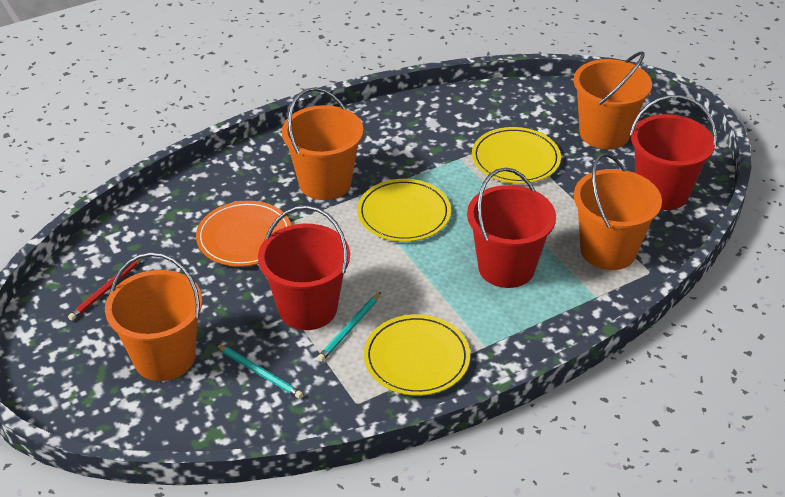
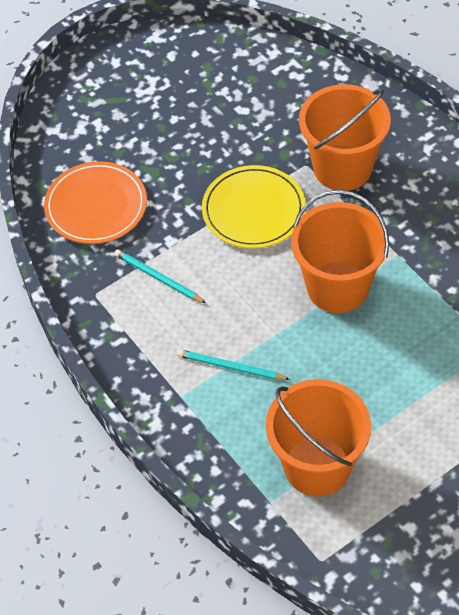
orange bucket: [105,252,202,381] [282,87,363,200] [574,51,652,149] [574,153,662,270] = 4 -> [266,379,371,496] [291,190,389,313] [299,84,391,191] = 3
red bucket: [258,206,350,330] [467,167,556,288] [630,95,717,210] = 3 -> none = 0
red pencil: [68,258,142,321] = 1 -> none = 0
yellow plate: [357,179,451,242] [364,314,470,396] [472,127,561,184] = 3 -> [202,165,306,249] = 1

